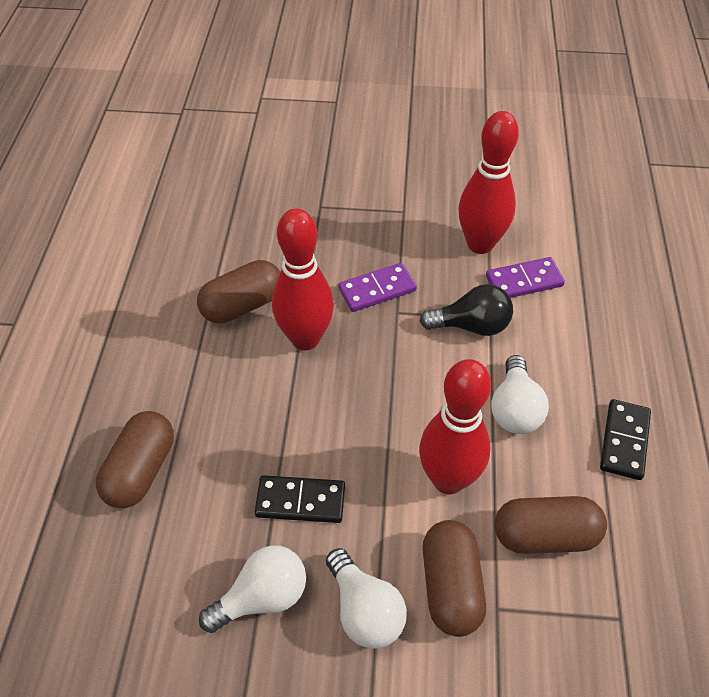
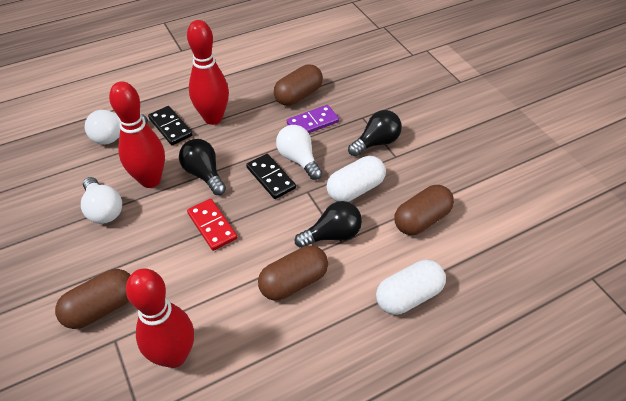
black light bulb: [420,284,513,336] = 1 -> [179,139,226,195] [295,201,362,248] [348,110,402,156] = 3
purple domino: [338,263,417,312] [486,257,565,298] = 2 -> [287,105,339,133] = 1
red domino: none = 0 -> [187,199,237,251] = 1
white capsule: none = 0 -> [327,156,386,202] [376,260,446,315] = 2

